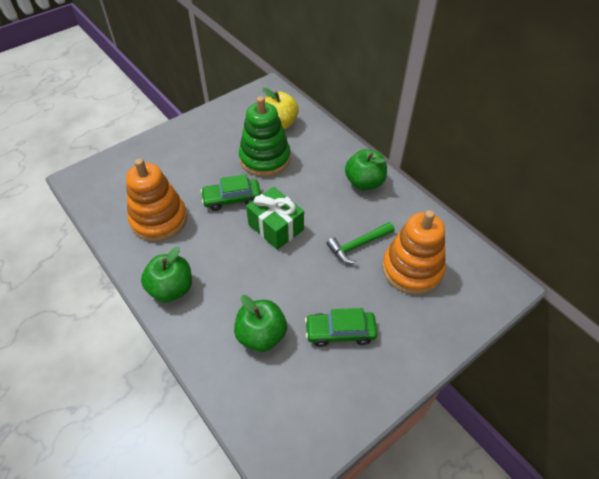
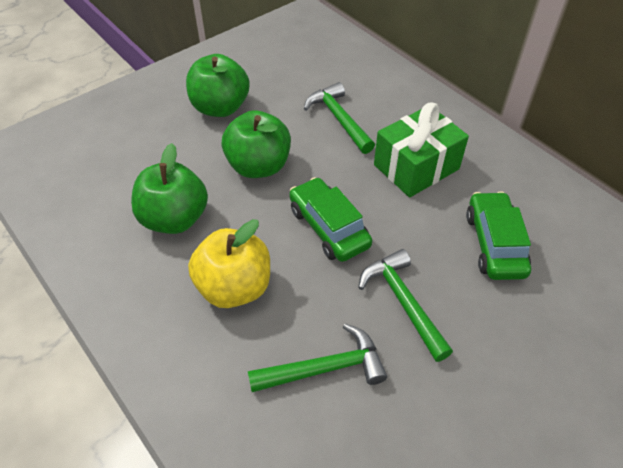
green hammer: [326,222,395,264] = 1 -> [248,323,387,392] [304,82,375,154] [358,249,453,362] = 3
green stacking toy: [239,96,291,177] = 1 -> none = 0
orange stacking toy: [126,159,187,242] [382,210,446,295] = 2 -> none = 0

